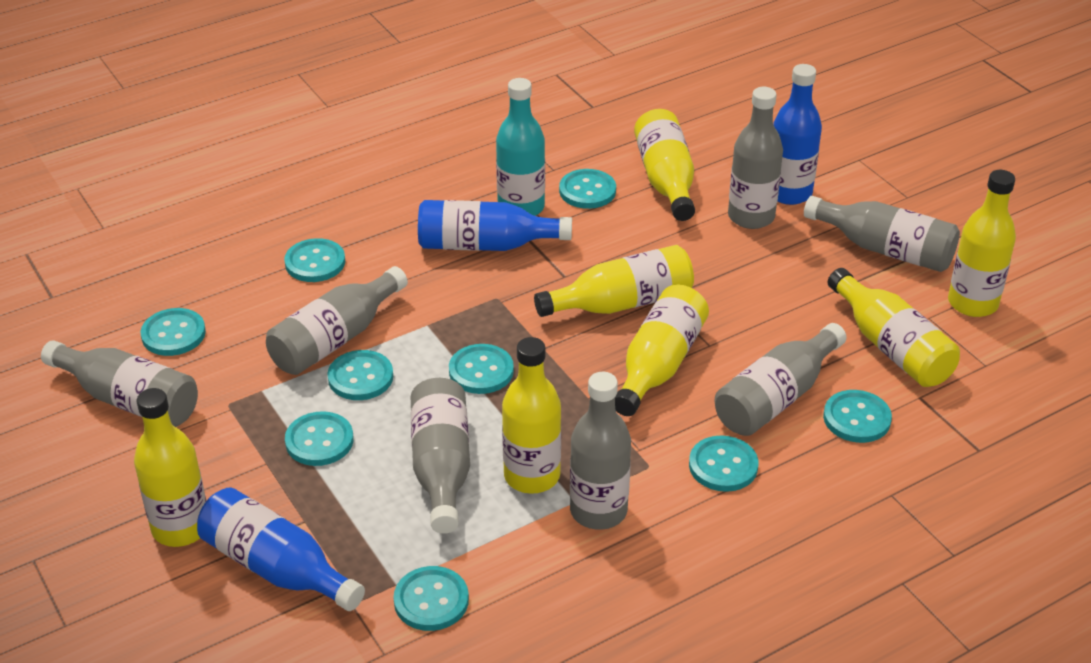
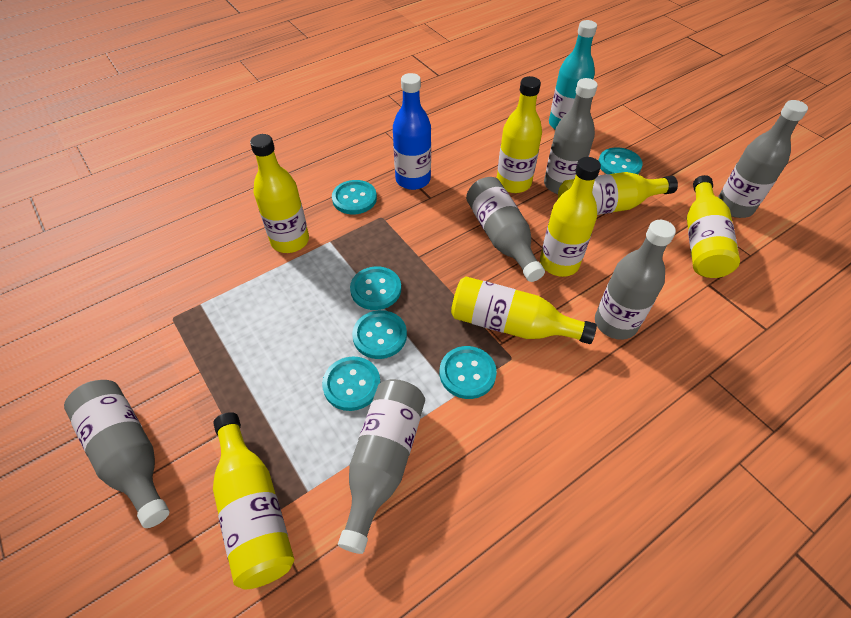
blue bottle: [197,487,365,611] [418,200,572,251] [773,64,822,205] = 3 -> [393,73,431,190] = 1
grey bottle: [41,340,198,427] [266,266,408,375] [411,378,470,534] [570,372,631,530] [714,323,847,436] [728,87,783,229] [804,196,960,272] = 7 -> [64,380,170,528] [338,379,425,554] [466,177,545,282] [544,78,598,194] [595,220,676,340] [718,100,808,218] = 6
turquoise button: [141,308,206,356] [284,238,345,282] [285,411,354,466] [327,350,393,400] [393,566,469,631] [449,344,514,394] [559,169,616,209] [689,435,759,492] [823,390,892,443] = 9 -> [322,356,381,411] [332,180,377,214] [350,266,401,310] [352,310,407,359] [440,346,497,399] [598,147,643,174] = 6

